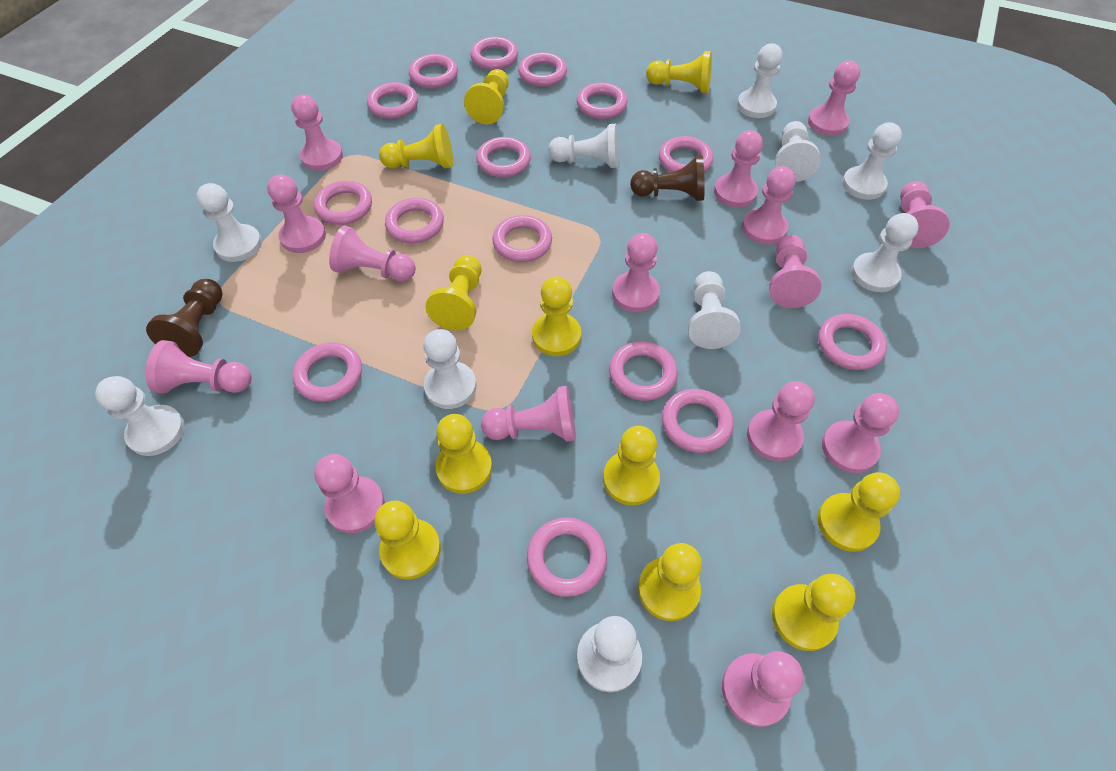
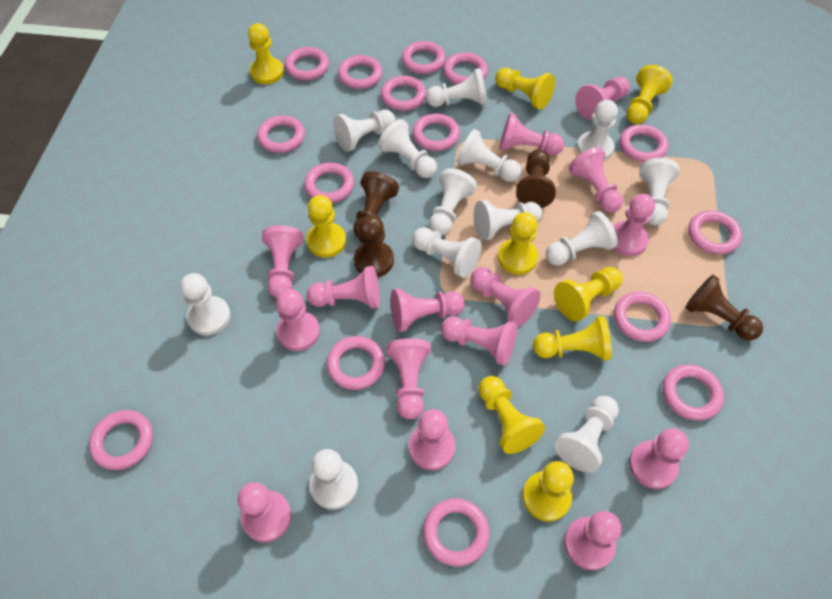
brown pawn: [146,279,223,357] [630,155,705,201] = 2 -> [353,171,399,238] [354,215,394,277] [516,150,556,208] [685,275,763,340] = 4
white pawn: [95,376,185,456] [196,183,262,262] [423,329,477,409] [548,124,619,168] [577,616,642,692] [688,271,741,349] [737,43,783,118] [775,121,820,182] [842,122,902,200] [851,213,919,292] = 10 -> [180,273,231,335] [309,449,358,510] [333,110,396,152] [378,119,437,178] [412,227,482,278] [426,68,487,107] [429,168,477,236] [456,129,521,182] [474,200,542,240] [546,211,618,266] [554,396,619,473] [577,100,618,161] [639,158,680,225] = 13
yellow pawn: [375,501,441,580] [379,124,453,169] [425,255,481,331] [436,414,492,494] [464,69,509,125] [532,277,581,356] [603,426,660,505] [638,543,702,621] [646,51,712,93] [772,574,856,651] [818,472,900,552] = 11 -> [248,23,284,84] [306,195,346,258] [478,376,545,454] [495,68,555,110] [498,212,538,275] [522,461,574,521] [533,316,612,361] [554,267,623,321] [627,65,673,124] = 9

